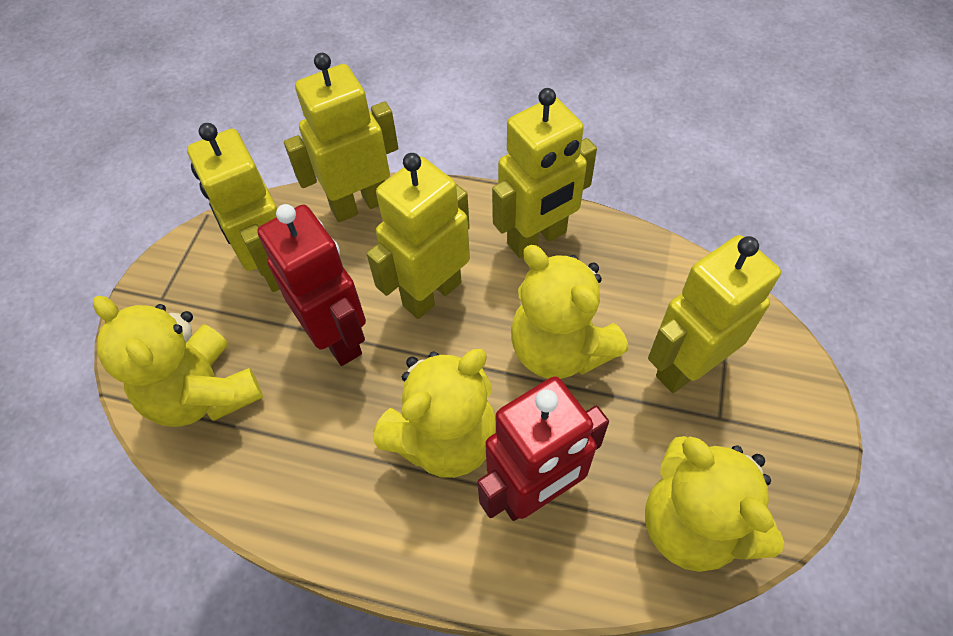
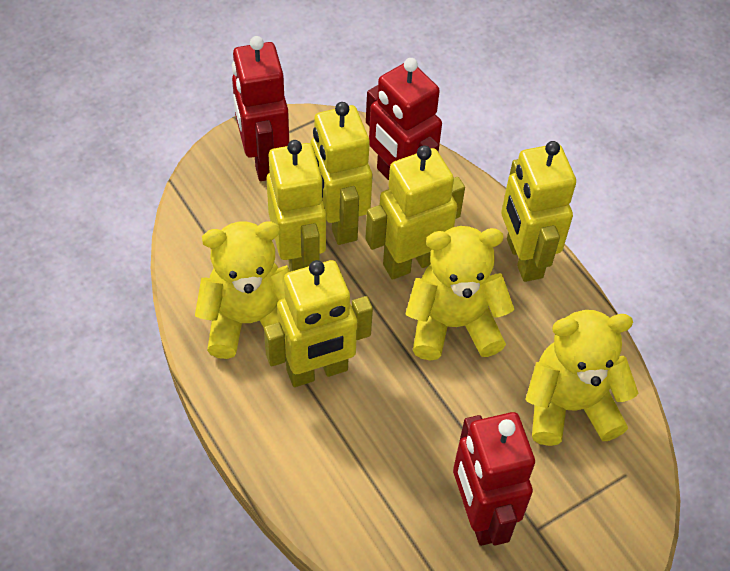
red robot: [257,204,366,366] [477,376,609,521] = 2 -> [232,36,289,181] [366,58,442,180] [453,412,535,546] = 3
yellow teddy bear: [93,296,263,427] [373,349,496,478] [511,245,628,379] [645,436,784,572] = 4 -> [195,221,290,359] [406,226,514,360] [525,310,638,446] = 3

